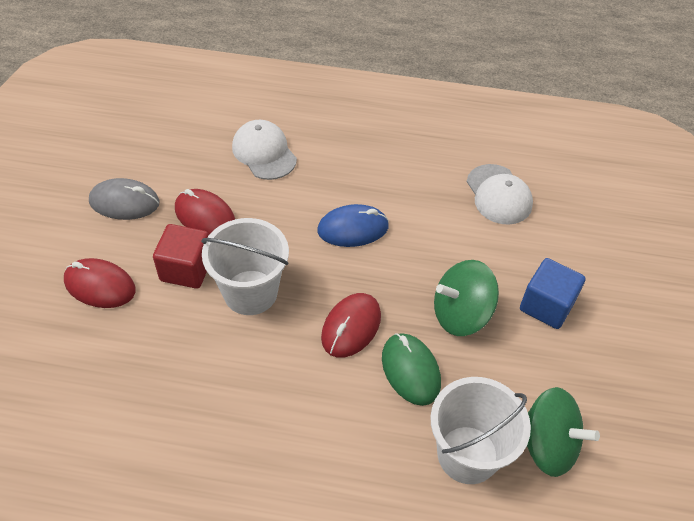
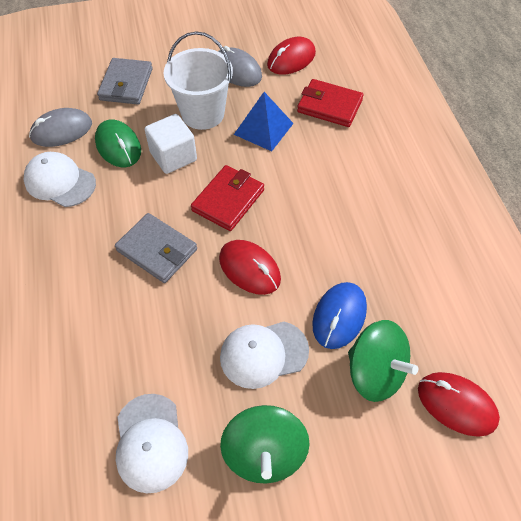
blue cube: [520,258,586,329] = 1 -> none = 0
blue pyramid: none = 0 -> [234,92,294,151] = 1
grey mouse: [89,178,160,220] = 1 -> [29,108,92,147] [218,46,262,87] = 2
grey wallet: none = 0 -> [97,58,153,104] [115,213,197,283] = 2
red cube: [153,224,209,289] = 1 -> none = 0
red wallet: none = 0 -> [191,165,264,231] [297,79,364,127] = 2
white bucket: [201,218,289,315] [430,377,531,484] = 2 -> [164,31,233,130] = 1
white cap: [232,120,297,180] [467,164,533,225] = 2 -> [24,152,96,207] [116,394,188,493] [220,322,309,389] = 3
white cube: none = 0 -> [144,114,197,174] = 1

